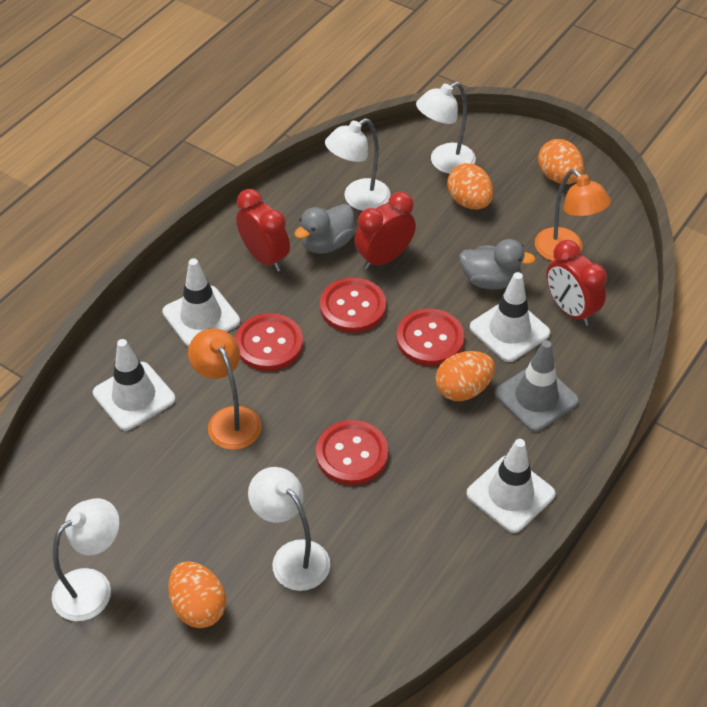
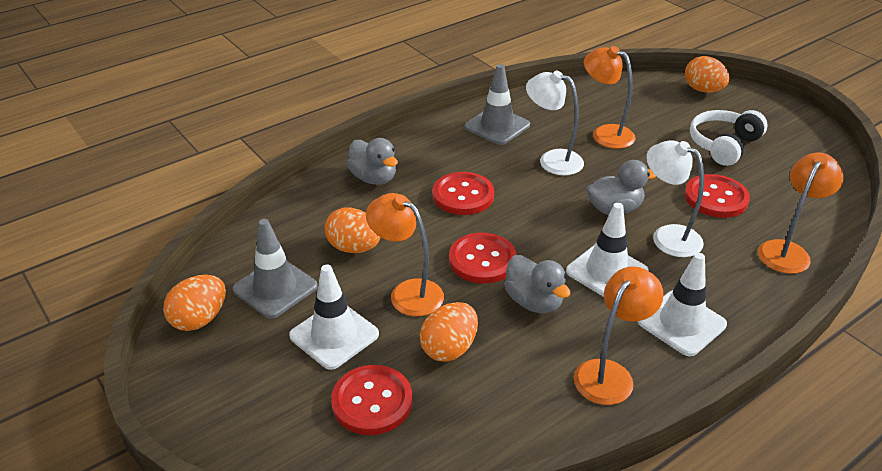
grey duck: [294,204,354,254] [459,239,536,290] = 2 -> [347,138,398,185] [505,255,571,313] [586,160,656,215] = 3
grey traffic cone: [495,340,579,432] = 1 -> [233,219,318,318] [465,64,530,145] = 2
orange lamp: [188,328,262,450] [535,169,611,261] = 2 -> [366,193,444,316] [574,266,664,405] [584,46,636,149] [758,152,844,274] = 4
red clock: [236,189,290,272] [354,192,416,270] [546,240,607,326] = 3 -> none = 0
white headphones: none = 0 -> [690,110,768,166] = 1
white lamp: [52,498,120,621] [248,467,330,591] [325,118,390,211] [416,82,476,174] = 4 -> [526,70,584,175] [646,140,704,257] = 2
white traffic cone: [93,339,175,431] [162,258,240,347] [466,439,555,533] [470,272,550,362] = 4 -> [289,265,379,370] [566,203,648,297] [638,253,727,356] = 3

